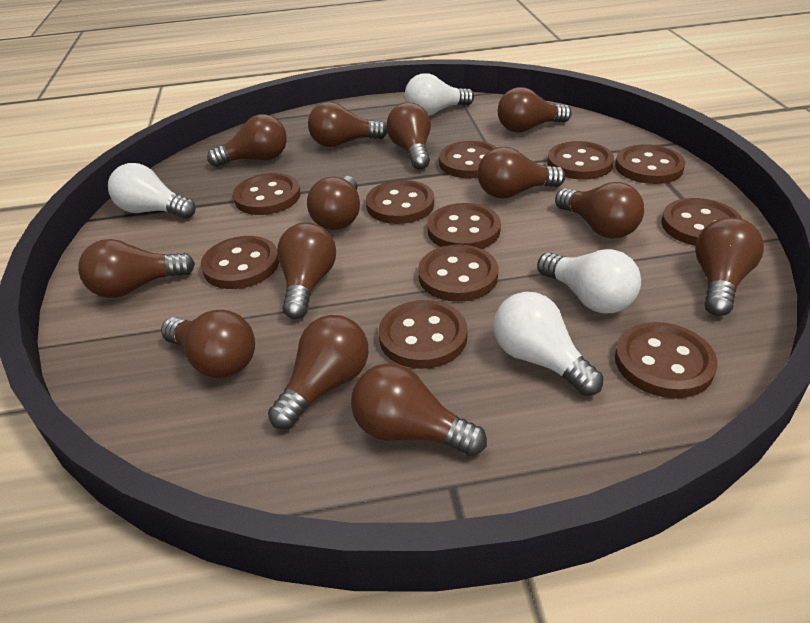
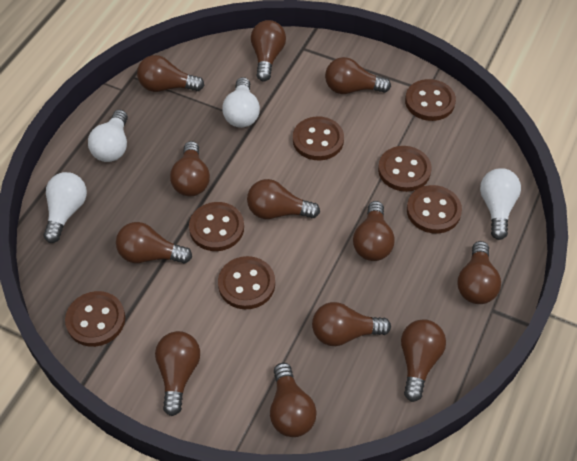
brown button: [201,236,279,289] [233,173,300,215] [366,180,434,224] [379,300,467,369] [418,245,498,302] [427,203,501,249] [439,141,497,178] [547,141,614,180] [615,144,685,184] [615,322,718,398] [661,198,742,246] = 11 -> [65,291,125,347] [189,202,244,251] [218,256,275,309] [293,116,344,160] [378,146,432,192] [405,79,456,121] [407,185,462,234] = 7
brown light bulb: [78,239,195,298] [161,310,255,378] [207,114,287,167] [268,315,368,429] [277,222,336,319] [307,176,360,230] [308,102,388,147] [351,363,487,456] [386,103,431,170] [478,147,566,199] [498,87,572,133] [555,182,644,239] [695,217,764,316] = 13 -> [116,222,192,264] [137,55,204,92] [155,331,200,416] [170,141,210,196] [247,179,320,219] [251,20,286,81] [270,363,317,437] [312,302,391,346] [325,57,391,94] [353,201,395,261] [401,319,446,402] [458,241,501,304] = 12

